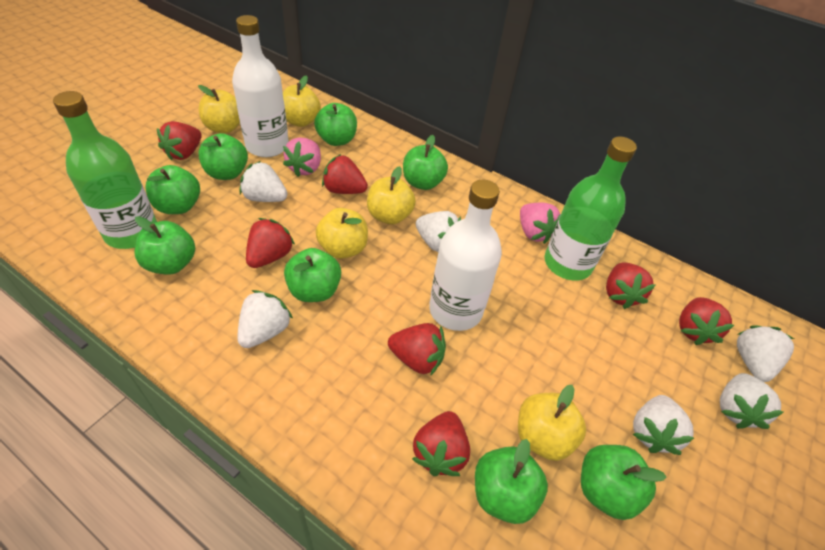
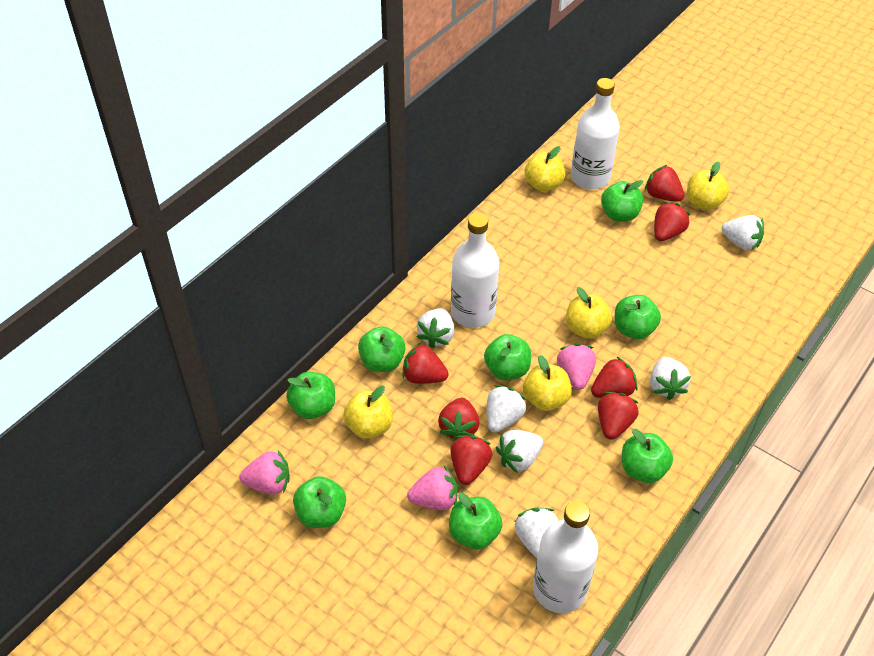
green bottle: [53,91,157,249] [545,137,637,281] = 2 -> none = 0
pink strawberry: [283,137,321,177] [520,203,561,244] = 2 -> [239,451,290,494] [407,466,457,510] [557,344,596,390] = 3
white bottle: [232,15,289,157] [429,180,502,331] = 2 -> [451,213,499,328] [533,500,598,613] [571,78,620,190] = 3

